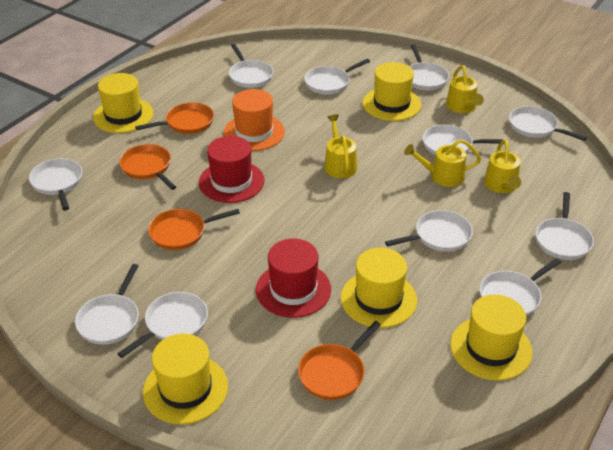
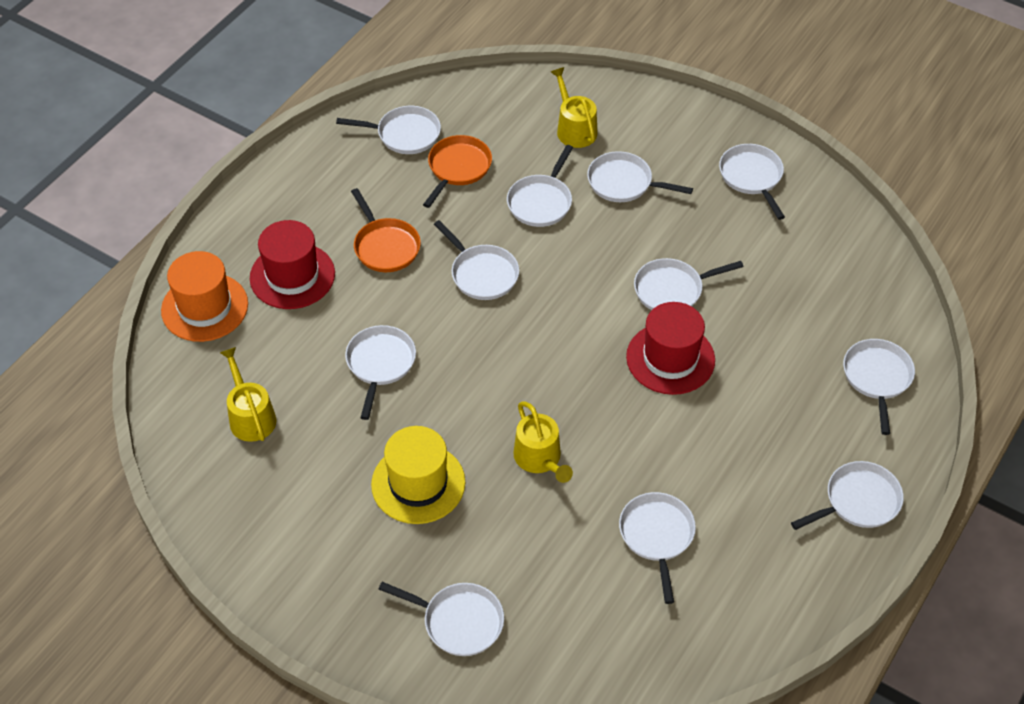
orange pan: [119,144,176,190] [135,102,214,134] [148,209,240,250] [298,321,381,400] = 4 -> [351,188,421,272] [423,135,492,208] = 2
yellow hat: [93,73,154,133] [143,333,228,424] [341,248,417,328] [362,62,421,121] [450,294,533,381] = 5 -> [371,426,465,524] = 1
yellow watering can: [324,114,357,178] [404,139,481,187] [446,65,484,113] [484,140,521,193] = 4 -> [220,347,276,442] [513,401,573,483] [551,67,598,148] = 3

